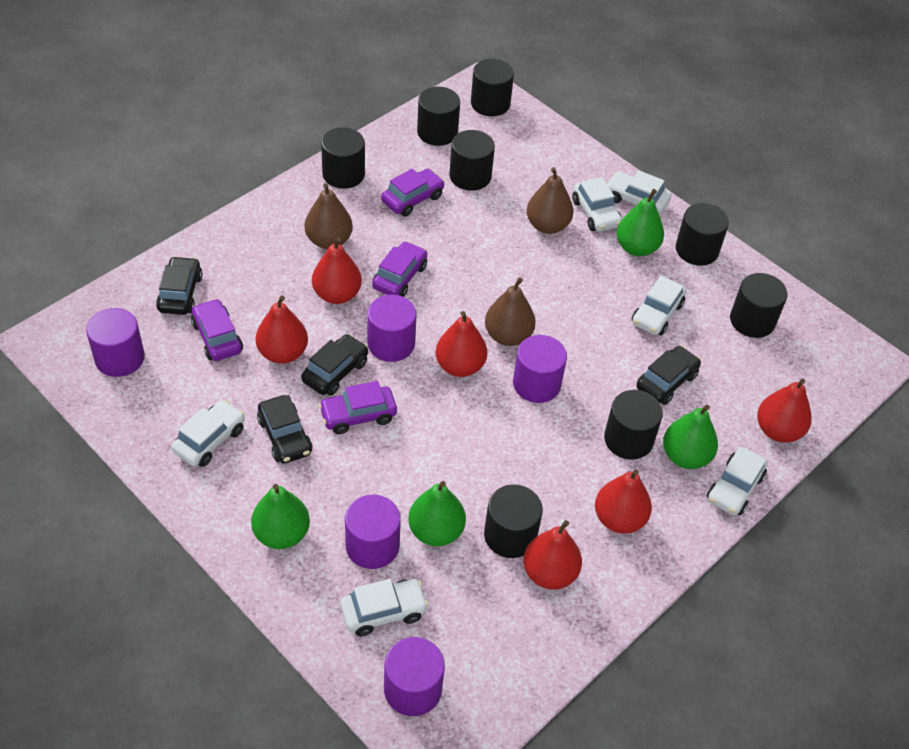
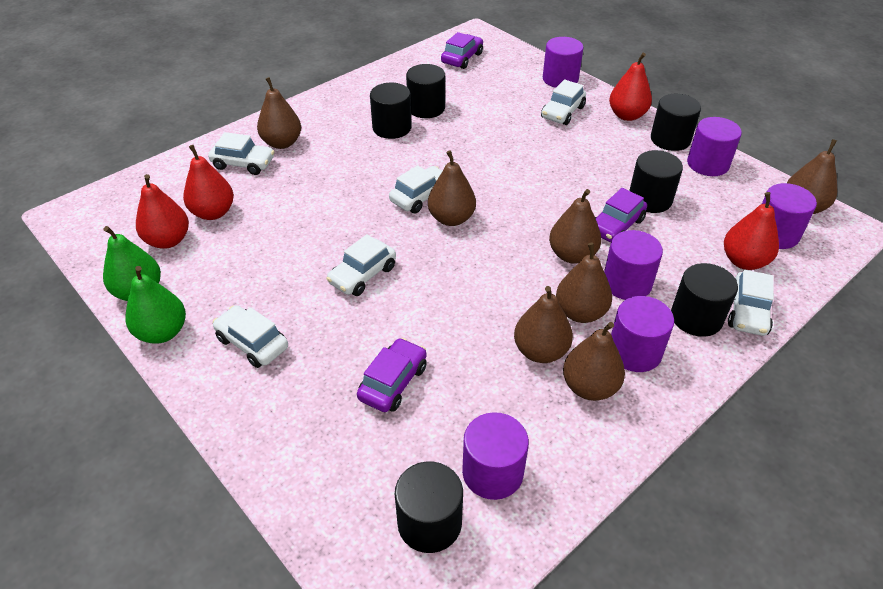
black car: [156,256,202,315] [257,395,312,463] [301,334,368,396] [637,346,701,405] = 4 -> none = 0
black cylinder: [321,127,365,189] [417,87,460,146] [449,130,495,191] [471,59,514,116] [484,484,543,558] [604,390,663,460] [676,203,729,266] [730,273,787,338] = 8 -> [370,83,412,139] [395,461,463,553] [406,64,445,118] [629,150,683,213] [651,94,701,151] [671,263,738,337] = 6
brown pear: [305,183,353,249] [485,277,536,346] [527,167,573,234] = 3 -> [257,77,301,149] [428,150,476,226] [514,286,573,363] [549,189,601,264] [556,243,612,323] [563,322,625,401] [787,139,837,214] = 7
green pear: [251,484,310,549] [408,481,466,546] [617,189,664,256] [663,405,718,469] = 4 -> [103,226,161,301] [125,266,186,344] = 2
purple car: [191,299,243,361] [319,381,397,434] [372,241,427,297] [381,169,445,217] = 4 -> [357,338,427,412] [441,32,483,69] [595,188,647,242] = 3
purple cylinder: [86,308,145,377] [345,495,401,569] [367,295,417,362] [384,637,445,716] [513,335,567,403] = 5 -> [462,412,529,500] [543,37,584,88] [604,230,663,300] [611,296,674,372] [687,117,742,176] [762,183,817,249] = 6
red pear: [256,296,308,364] [312,237,362,304] [436,311,487,377] [523,520,582,590] [595,469,652,534] [757,379,812,443] = 6 -> [136,174,189,249] [183,145,234,220] [609,53,652,121] [724,192,779,270] = 4

